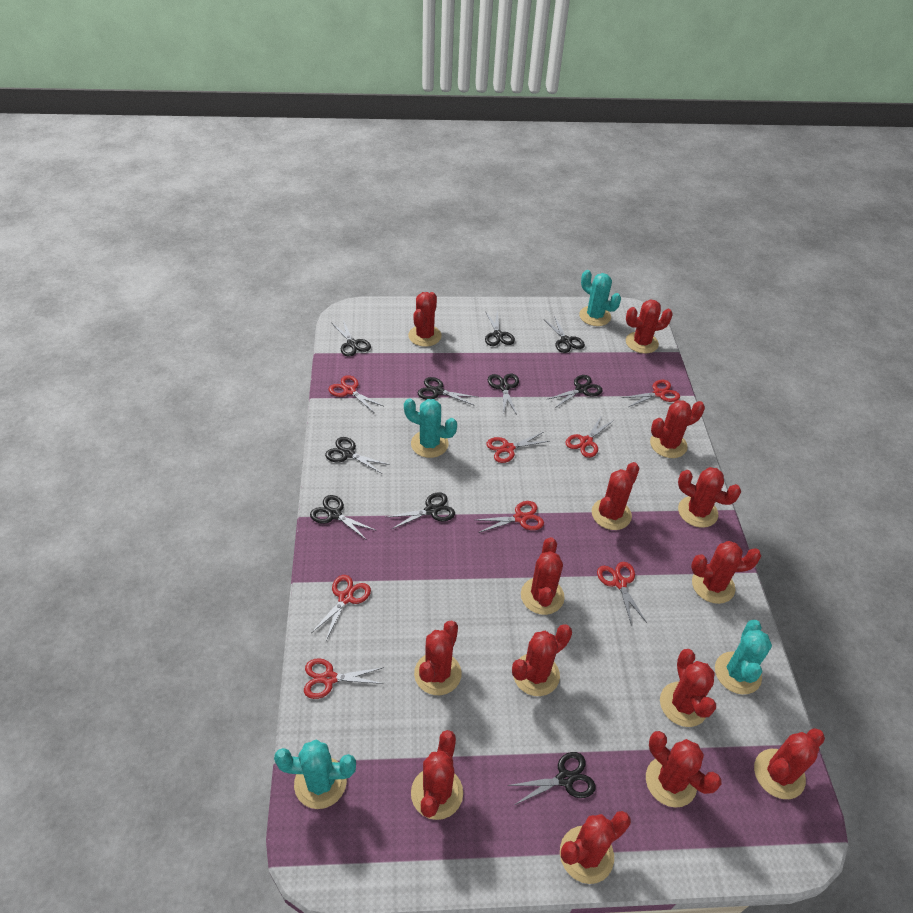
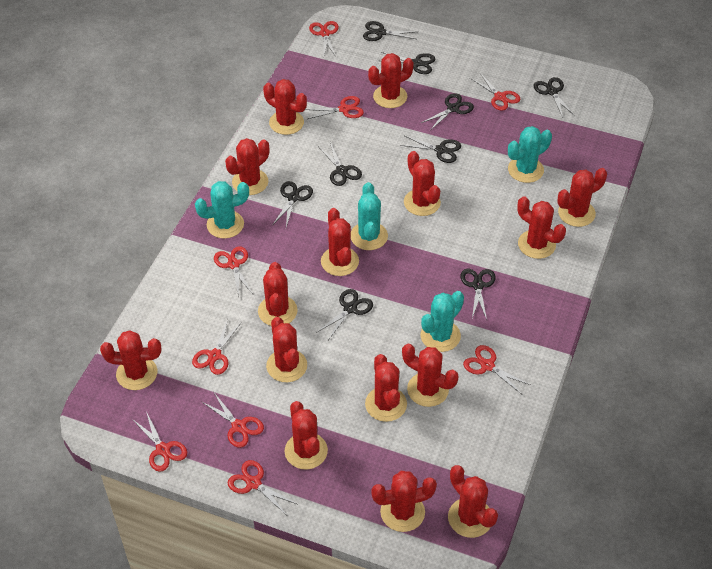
black scissors: [310,495,377,540] [325,437,390,474] [332,320,371,357] [387,492,455,529] [418,377,477,405] [485,311,515,346] [488,374,519,415] [507,752,596,805] [543,316,585,353] [546,375,603,408] = 10 -> [273,181,313,227] [316,289,373,340] [319,142,362,186] [363,21,418,41] [378,52,435,74] [400,136,461,163] [421,93,474,129] [461,269,496,320] [534,77,575,118] = 9
red cactus: [408,292,442,347] [411,730,463,820] [414,620,462,695] [512,624,572,696] [521,537,565,615] [560,811,631,884] [592,462,640,530] [626,299,673,353] [646,731,721,808] [650,400,705,458] [660,649,716,727] [678,467,741,528] [691,541,761,604] [754,728,825,799] = 14 -> [100,330,161,390] [225,138,269,195] [258,262,298,326] [263,79,307,135] [266,317,307,382] [285,401,328,470] [321,208,359,276] [365,354,407,422] [368,53,414,108] [371,471,437,532] [402,344,459,407] [404,151,441,216] [448,465,498,538] [517,196,566,259] [557,168,607,227] = 15
red scissors: [304,658,384,699] [311,575,371,640] [328,375,383,412] [476,501,544,533] [486,432,550,463] [566,415,614,458] [597,562,647,626] [621,380,680,407] = 8 -> [132,412,187,472] [192,319,242,375] [202,393,264,448] [214,246,253,296] [227,460,297,514] [305,96,364,119] [309,21,339,57] [463,345,531,394] [470,73,520,111] = 9

